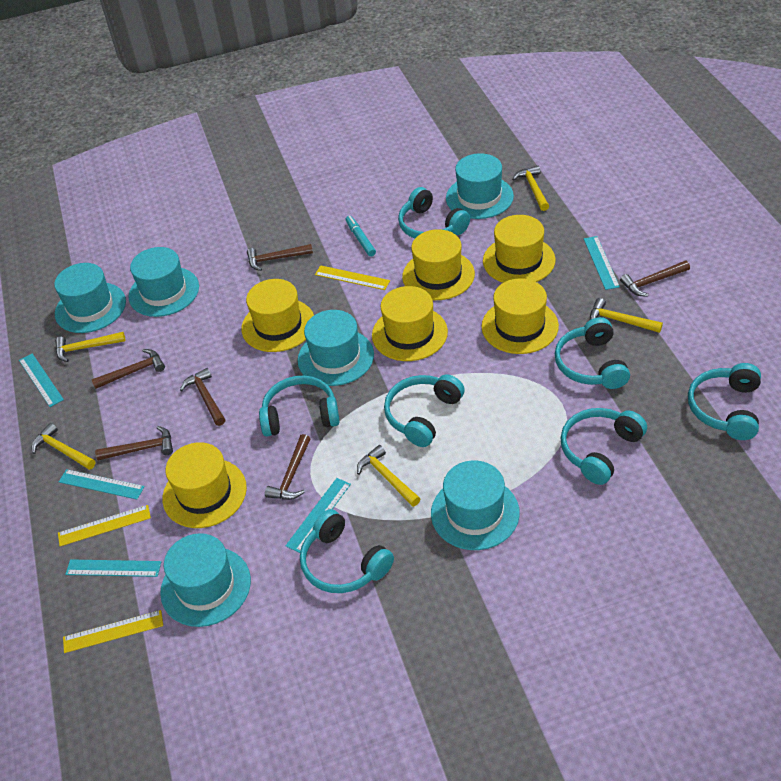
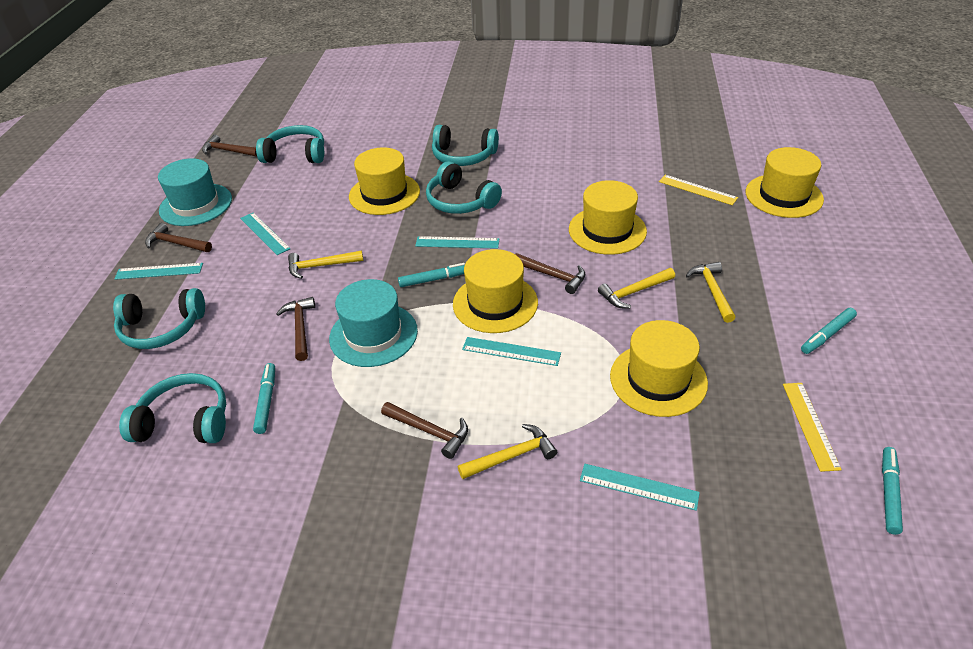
brown hammer: [92,349,165,389] [95,426,173,460] [180,368,225,426] [247,244,313,271] [265,434,310,500] [620,261,690,296] = 6 -> [145,223,212,252] [202,135,257,157] [276,297,315,361] [381,402,468,459] [515,253,585,294] = 5
turquoise hat: [54,263,126,333] [129,247,199,317] [160,533,251,627] [298,310,374,386] [431,460,520,550] [446,153,514,219] = 6 -> [158,158,232,226] [329,279,418,367] = 2
turquoise headphones: [259,376,339,437] [300,509,394,593] [384,374,465,447] [398,187,470,239] [555,317,630,389] [560,408,647,485] [688,363,761,440] = 7 -> [113,288,205,349] [119,373,226,443] [256,125,324,163] [426,161,502,214] [432,125,499,166] = 5
turquoise marker: [346,216,376,256] = 1 -> [253,363,275,434] [398,263,465,287] [801,308,857,354] [882,447,903,535] = 4
yellow hammer: [32,423,95,470] [55,332,125,362] [357,445,420,507] [512,166,549,211] [590,298,663,333] = 5 -> [288,250,363,279] [458,424,557,479] [598,268,675,309] [686,262,736,323] = 4
yellow hat: [162,442,247,528] [241,279,314,352] [372,286,448,361] [402,229,475,300] [482,278,559,354] [483,215,555,283] = 6 -> [349,147,420,215] [453,249,538,333] [569,180,647,255] [610,320,708,417] [746,147,824,218] = 5
yellow ruler: [58,505,151,546] [63,610,163,653] [315,265,390,290] = 3 -> [659,175,738,205] [783,383,842,472] = 2

